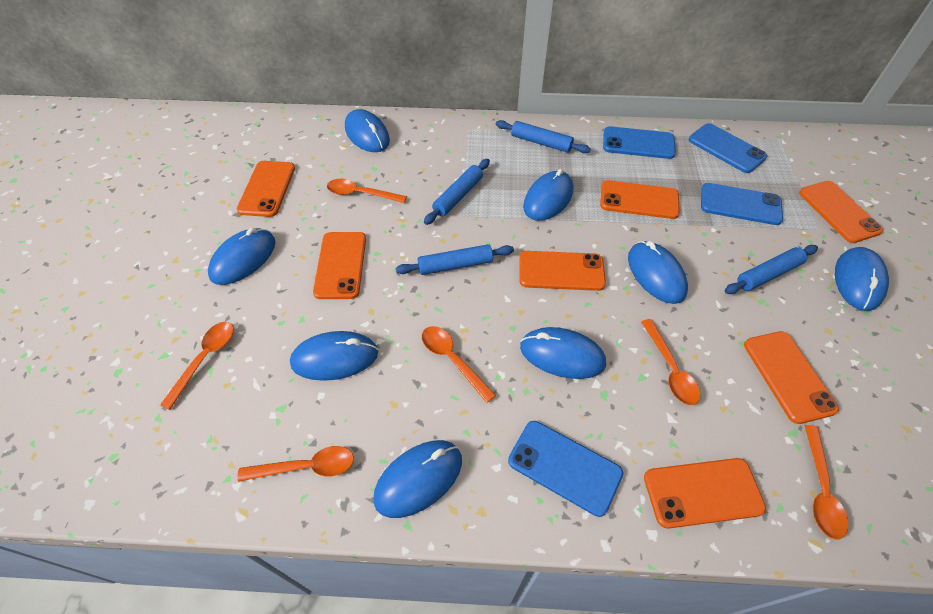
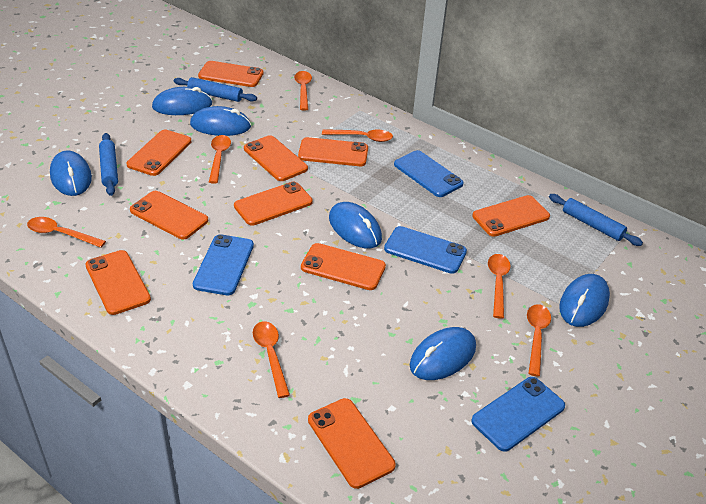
blue mouse: [208,228,275,285] [290,331,378,381] [345,109,390,152] [373,440,462,518] [520,327,606,379] [523,169,573,221] [628,241,688,304] [835,247,889,311] = 8 -> [50,150,92,196] [152,87,212,115] [190,106,251,136] [329,202,382,249] [410,327,476,380] [559,274,610,327] = 6
blue rolling pin: [396,244,514,275] [424,159,490,225] [496,120,591,153] [725,245,818,294] = 4 -> [99,133,118,196] [174,77,257,102] [549,194,643,246] = 3
orange phone: [237,161,295,217] [313,232,366,299] [520,251,606,291] [600,180,680,219] [644,458,766,529] [744,331,839,424] [799,181,883,243] = 7 -> [85,250,151,315] [126,130,191,176] [130,191,208,239] [198,61,264,87] [234,182,313,226] [244,135,308,181] [298,137,368,166] [301,243,386,290] [308,398,396,489] [472,195,550,237] = 10
orange spoon: [160,322,234,410] [238,446,354,482] [327,179,407,203] [422,326,496,403] [641,319,700,405] [804,425,848,540] = 6 -> [27,217,106,248] [209,135,231,184] [253,321,290,398] [294,71,312,111] [322,129,393,142] [488,254,511,319] [527,304,551,377] = 7

